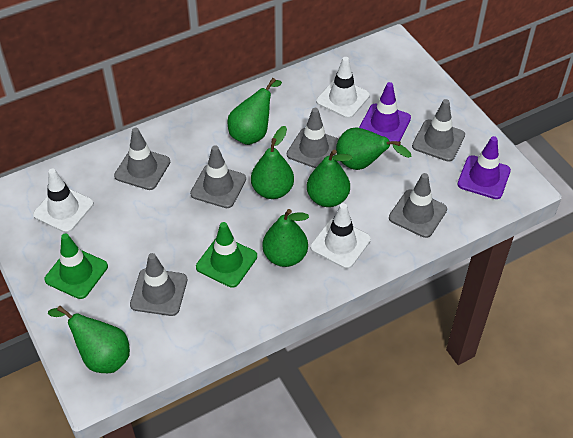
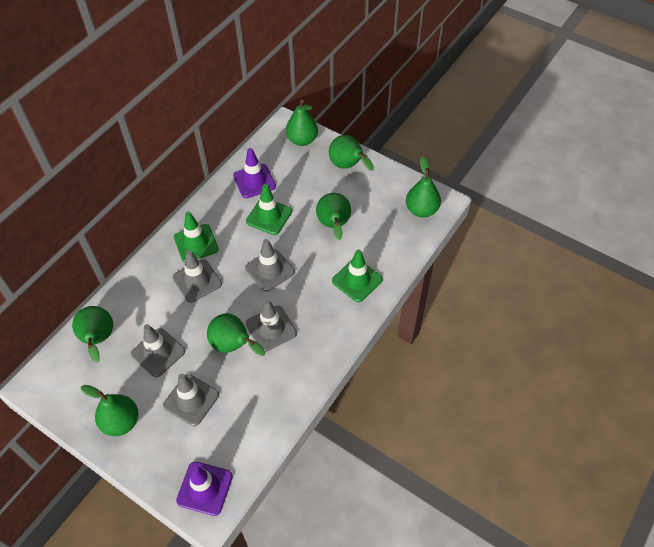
green pear: [48,306,130,373] [228,78,282,145] [251,126,294,199] [262,209,309,267] [307,149,353,207] [336,127,412,170] = 6 -> [72,306,113,363] [81,385,138,436] [207,313,265,356] [286,100,318,146] [316,193,351,240] [329,135,374,170] [406,156,441,218] = 7
green traffic cone: [45,233,108,299] [196,222,257,288] = 2 -> [174,212,219,262] [246,184,292,235] [332,249,383,302] = 3
grey traffic cone: [114,128,170,190] [130,253,187,316] [190,145,246,208] [287,108,339,168] [389,173,447,238] [412,99,465,162] = 6 -> [131,324,185,377] [163,374,219,426] [173,250,222,303] [245,239,295,291] [246,299,297,352] = 5
white traffic cone: [33,169,94,233] [310,203,371,269] [316,57,370,118] = 3 -> none = 0

